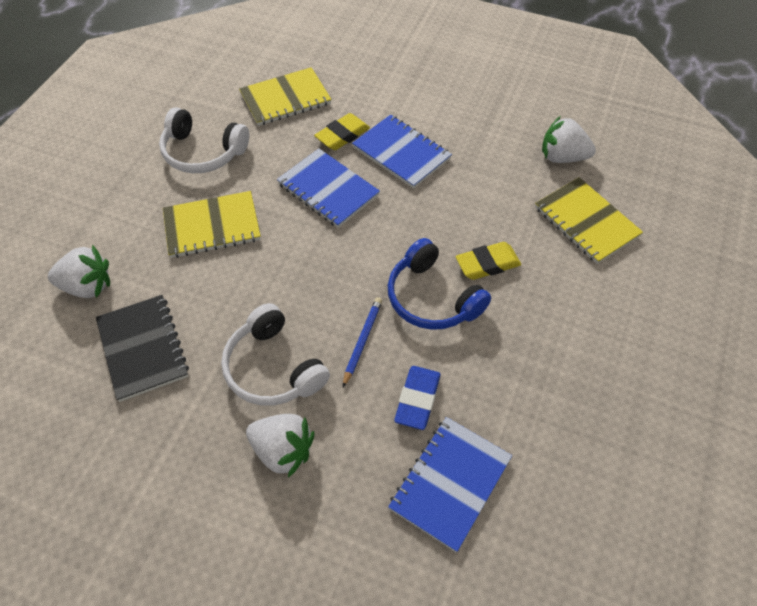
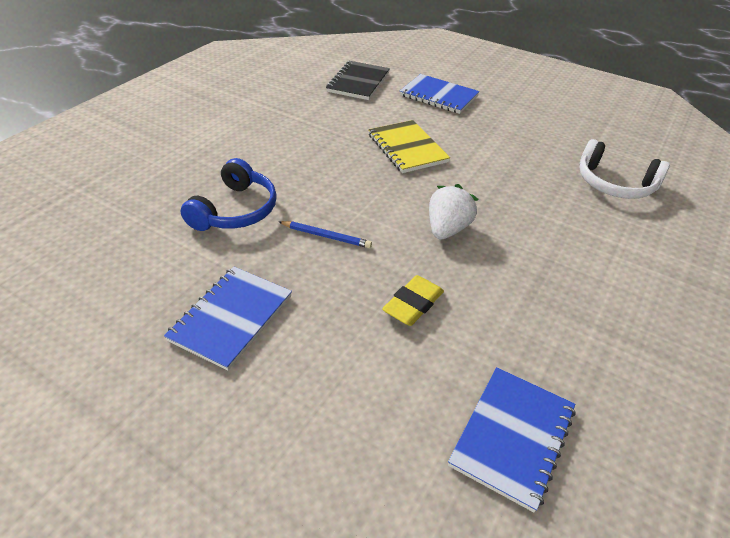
blue eraser: [394,366,440,430] = 1 -> none = 0
white headphones: [159,107,249,173] [221,303,330,406] = 2 -> [579,139,670,199] = 1
white strawberry: [48,245,110,298] [246,414,315,478] [542,116,596,163] = 3 -> [429,184,478,239] = 1
yellow eraser: [314,113,370,150] [456,242,521,280] = 2 -> [382,275,444,326] = 1
yellow notebook: [163,191,261,258] [239,67,332,126] [535,177,643,264] = 3 -> [368,120,450,173] = 1

